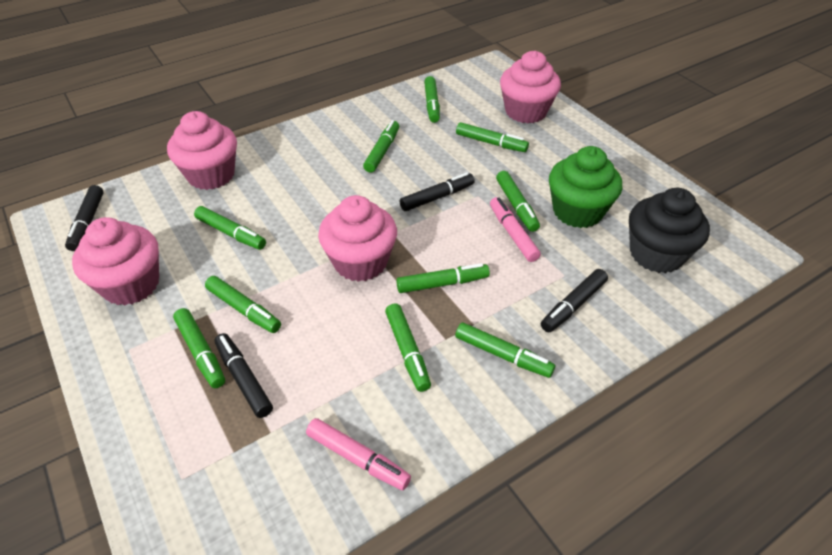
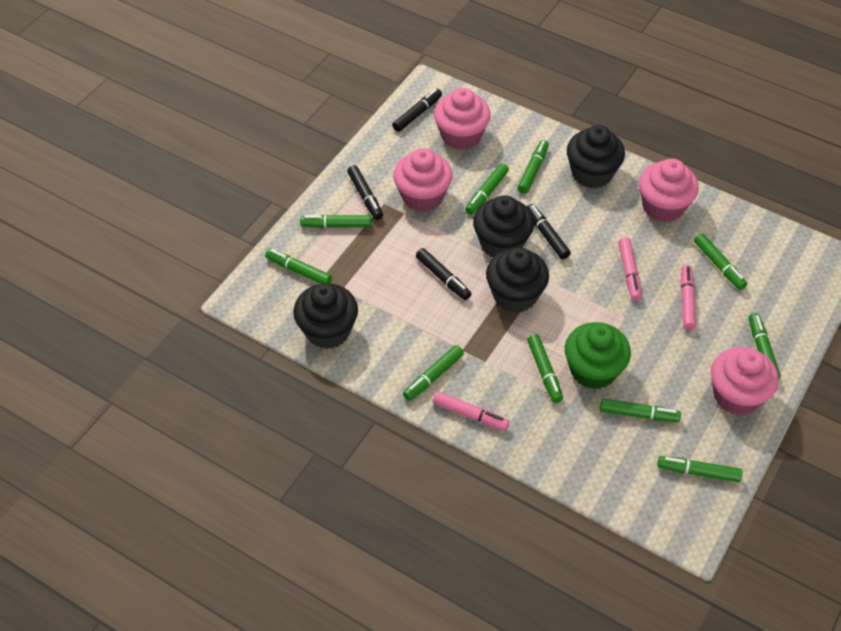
black cupcake: [629,188,710,273] = 1 -> [293,283,358,349] [473,196,534,257] [486,247,549,313] [567,125,625,189] = 4
pink marker: [306,418,411,490] [490,197,541,262] = 2 -> [432,391,509,431] [618,237,642,301] [680,265,696,330] = 3

